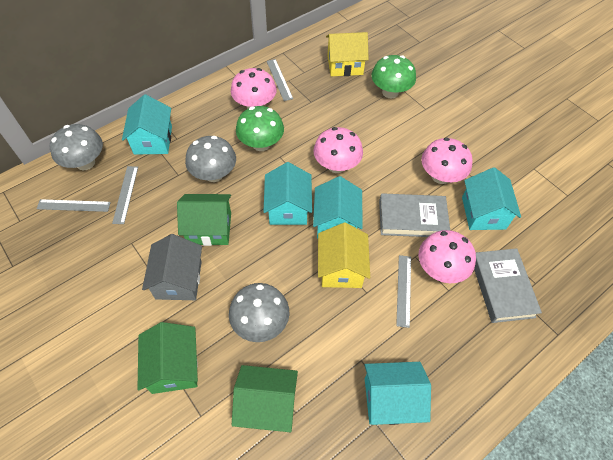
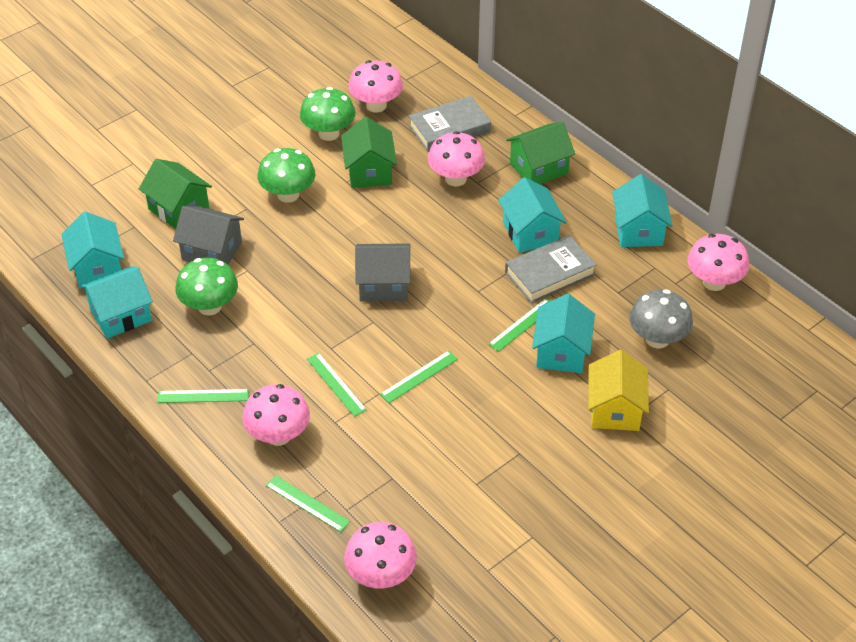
green mushroom: [236,106,284,151] [371,55,416,98] = 2 -> [176,258,238,316] [257,148,315,203] [300,87,355,141] = 3
green ruler: none = 0 -> [157,389,249,403] [266,475,350,532] [307,353,367,417] [380,351,458,403] [488,298,550,352] = 5
grey house: [142,234,202,300] = 1 -> [173,206,244,265] [355,243,411,301] = 2
grey mushroom: [50,124,103,170] [185,136,236,182] [229,283,290,342] = 3 -> [629,290,693,348] = 1
grey ruler: [37,199,111,212] [112,166,138,224] [267,59,293,101] [396,255,411,328] = 4 -> none = 0
pink mushroom: [231,68,277,109] [313,127,363,173] [419,230,476,283] [422,138,473,184] = 4 -> [243,384,310,446] [344,522,417,588] [348,60,403,112] [428,131,485,186] [688,234,749,291] = 5
yellow house: [318,222,370,288] [326,32,369,76] = 2 -> [588,350,649,431] = 1

